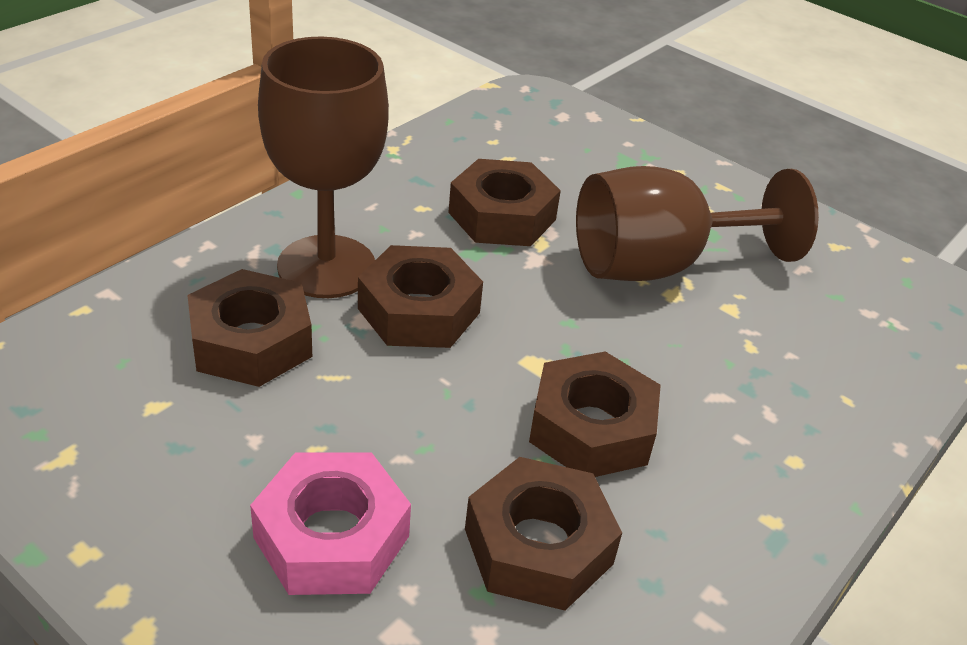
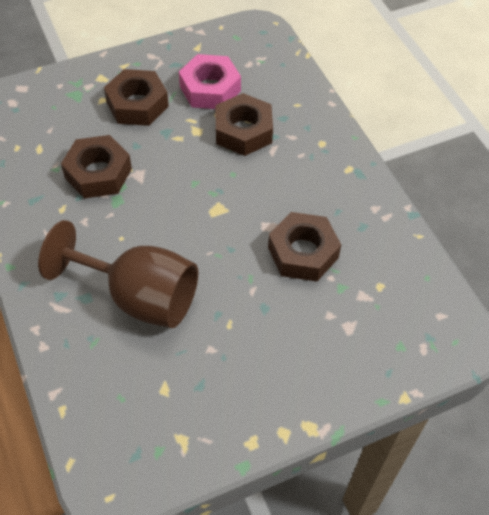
brown goblet: [258,36,389,298] [576,166,819,281] = 2 -> [38,220,198,328] = 1
brown nut: [187,269,312,387] [358,245,483,348] [448,159,561,246] [465,457,622,611] [529,352,661,477] = 5 -> [61,135,132,199] [104,69,169,126] [215,93,273,156] [268,212,341,282] = 4

